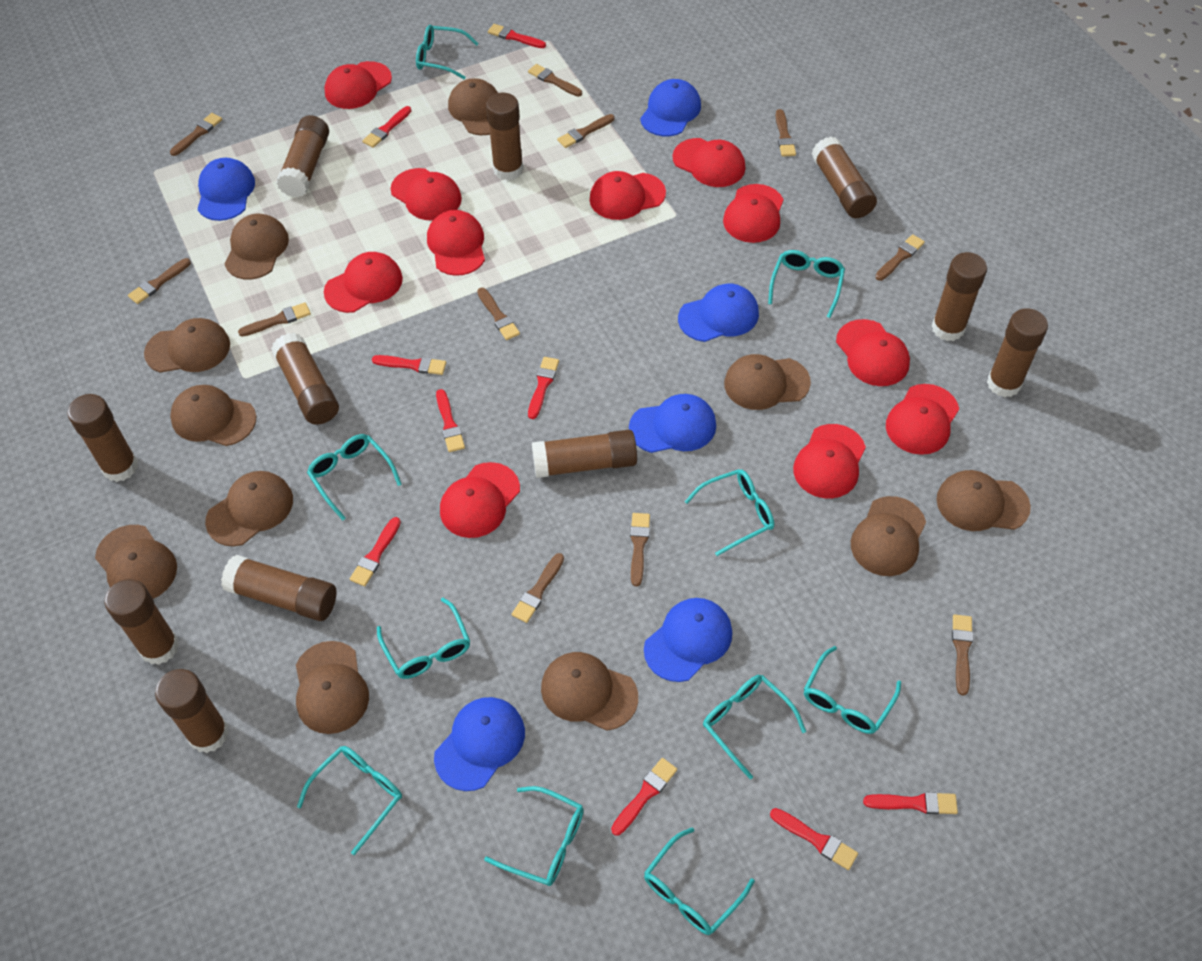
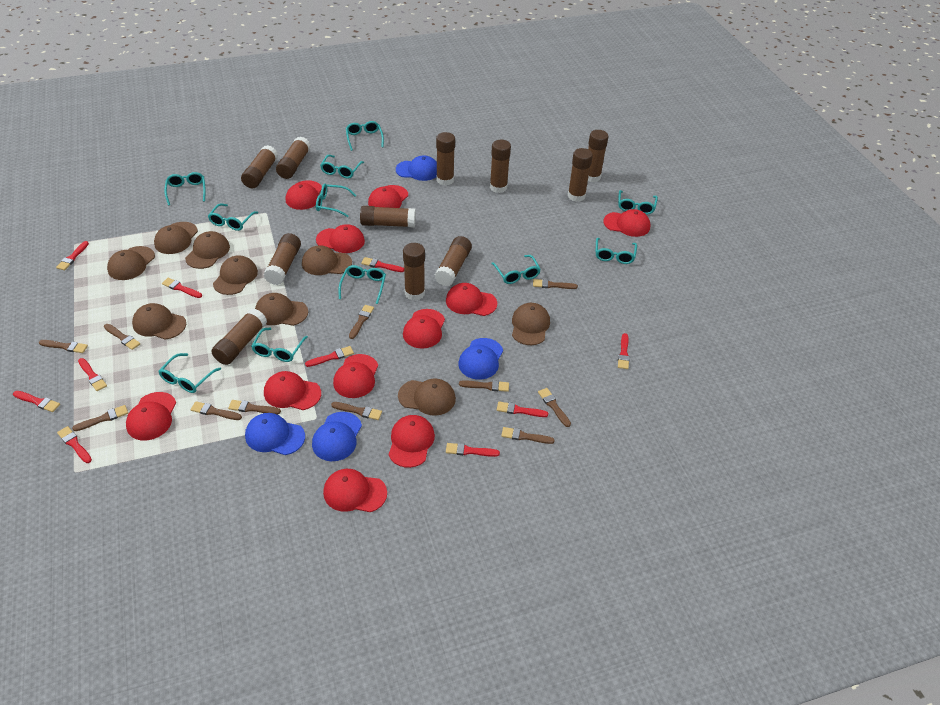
blue cap: [198,158,255,221] [434,697,525,791] [629,394,716,453] [640,79,701,136] [644,598,732,682] [678,284,759,342] = 6 -> [245,413,305,455] [312,412,362,461] [396,155,437,181] [458,338,503,380] = 4
brown cap: [95,525,177,599] [144,318,230,373] [170,385,256,446] [205,471,293,546] [225,214,289,280] [296,641,369,734] [448,78,498,135] [541,652,638,731] [724,354,811,410] [851,496,926,576] [936,470,1031,531] = 11 -> [107,246,155,280] [132,303,186,340] [154,222,198,254] [185,231,230,269] [213,255,258,295] [255,293,308,326] [302,245,352,275] [398,378,456,416] [512,303,550,345] = 9
red brush: [350,517,401,586] [362,106,411,148] [372,355,446,375] [436,389,465,452] [488,24,546,48] [528,357,559,419] [611,758,677,835] [770,808,858,870] [863,792,958,814] = 9 -> [13,391,60,412] [56,241,89,270] [57,426,92,463] [78,358,107,391] [162,278,202,298] [305,346,354,367] [361,257,404,272] [446,443,500,457] [497,402,548,417] [618,333,630,369] = 10
turquoise glasses: [297,746,402,855] [307,434,402,520] [377,598,470,679] [416,25,479,79] [484,786,584,886] [644,827,755,935] [685,469,774,556] [703,675,806,779] [768,250,845,318] [804,646,901,734] = 10 -> [158,353,221,393] [165,172,206,205] [208,203,258,231] [251,327,308,362] [316,184,356,217] [320,155,364,179] [339,265,386,304] [346,121,384,151] [491,255,541,284] [596,238,637,264] [618,190,658,215] = 11

